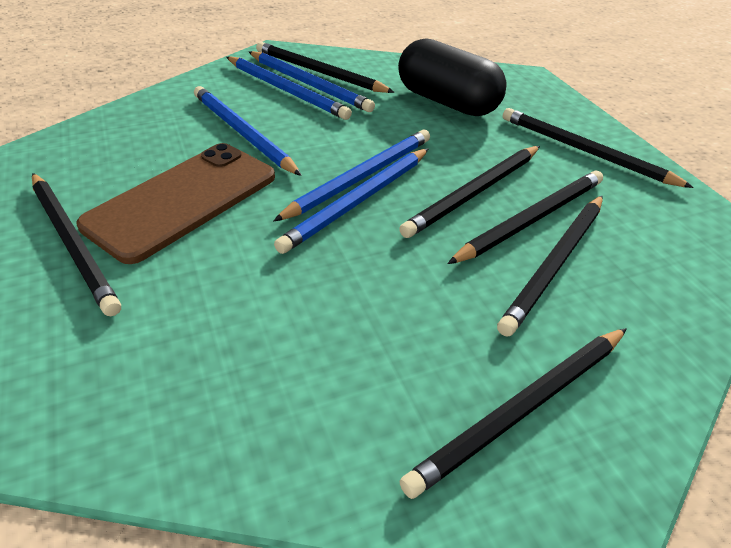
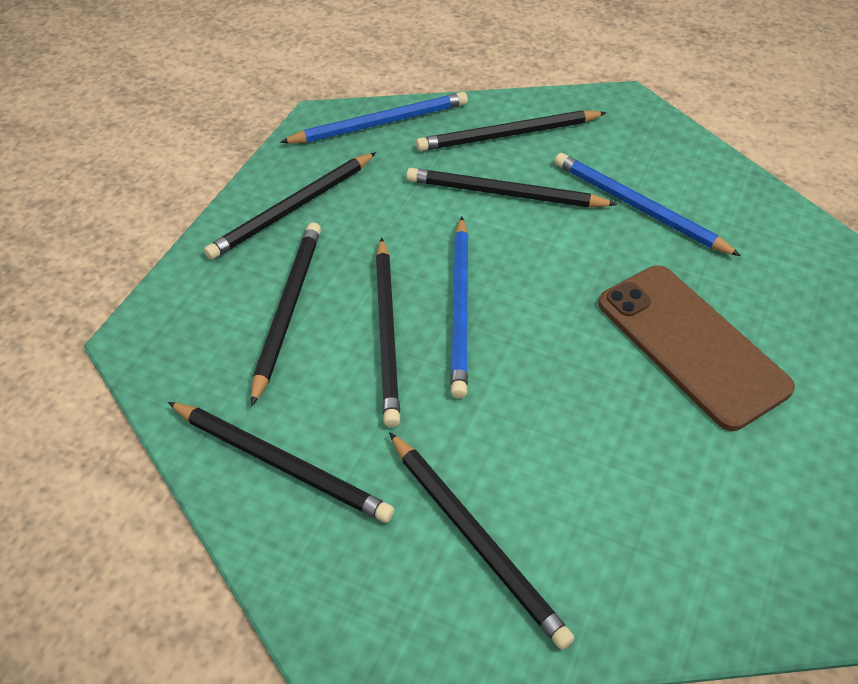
black capsule: [398,38,507,116] = 1 -> none = 0
blue pencil: [194,86,302,176] [226,56,352,120] [249,51,375,112] [273,130,430,222] [274,148,429,254] = 5 -> [280,92,468,143] [450,216,469,399] [555,153,741,256] = 3

